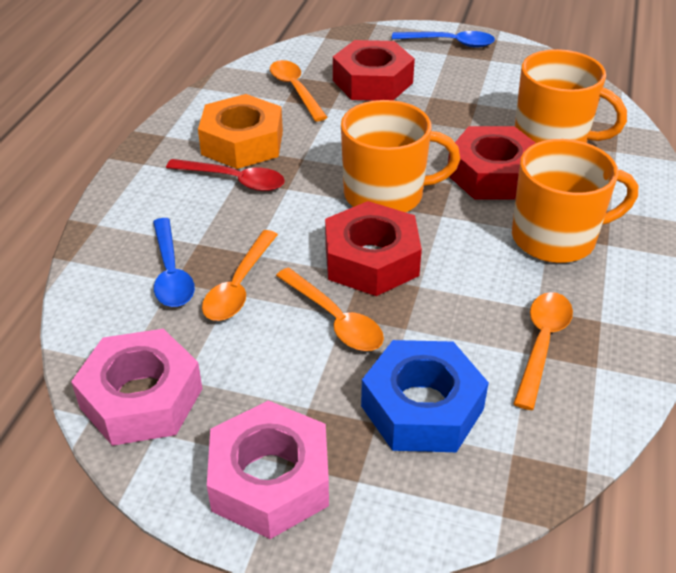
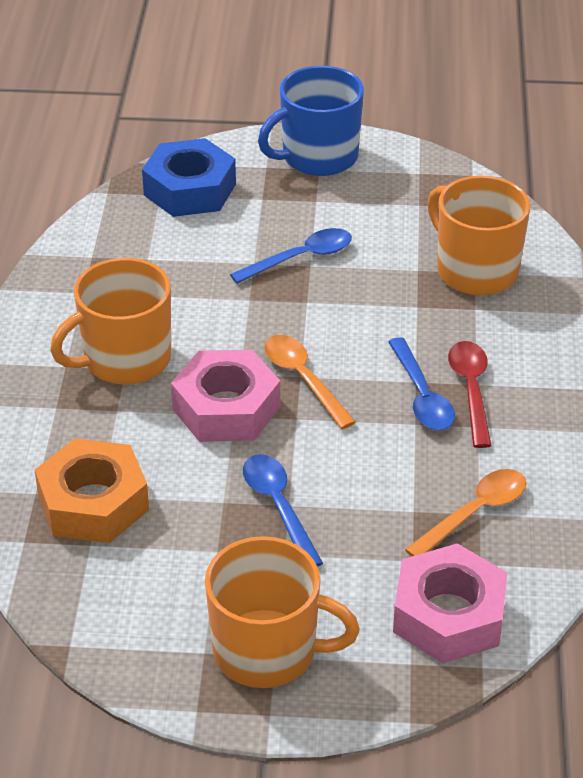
blue mug: none = 0 -> [258,66,364,176] = 1
blue spoon: [153,218,195,307] [392,31,495,48] = 2 -> [230,228,352,284] [243,454,323,567] [388,337,455,430] = 3
orange spoon: [202,230,278,321] [270,60,328,121] [276,267,384,351] [513,292,573,410] = 4 -> [264,335,356,429] [405,469,526,557] = 2
red nut: [325,201,422,296] [333,40,415,101] [448,126,536,199] = 3 -> none = 0

